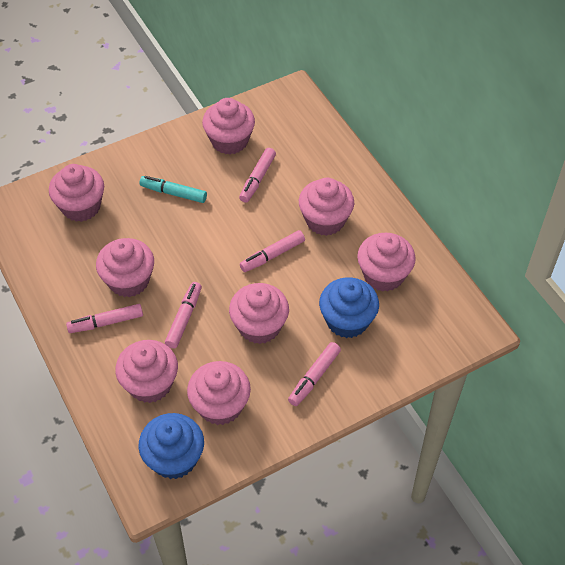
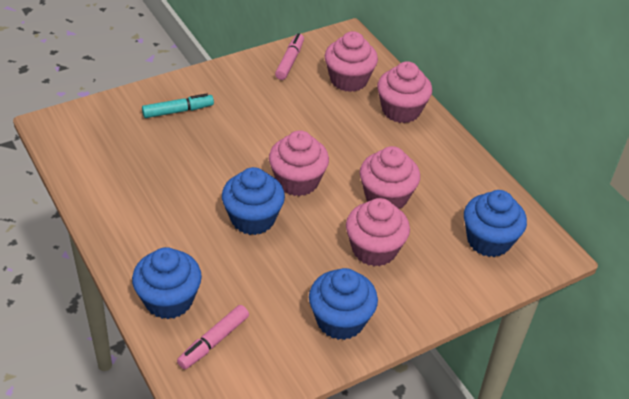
blue cupcake: [139,413,204,479] [319,278,379,338] = 2 -> [132,247,202,319] [222,167,285,235] [309,268,378,340] [464,190,527,257] = 4
pink cupcake: [49,164,104,222] [96,238,154,297] [115,340,178,403] [187,361,251,425] [202,98,255,154] [229,283,289,344] [299,178,354,236] [357,233,416,292] = 8 -> [269,130,329,196] [325,31,378,92] [346,198,410,266] [360,146,420,209] [377,61,432,123] = 5
pink marker: [66,304,143,333] [165,282,202,349] [239,148,276,203] [240,230,305,272] [288,342,341,406] = 5 -> [177,305,249,370] [275,33,304,80] = 2

